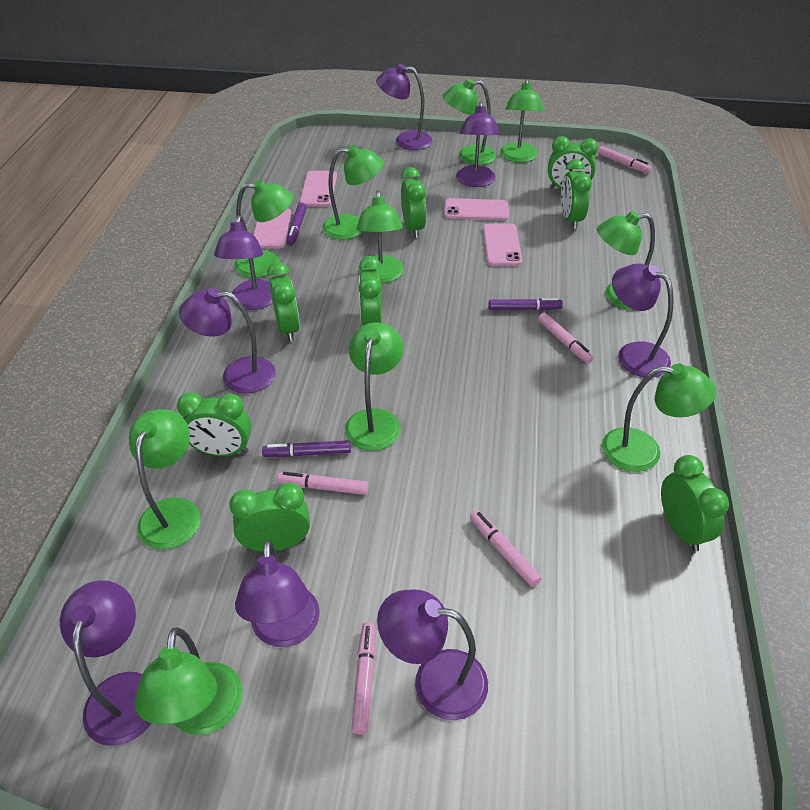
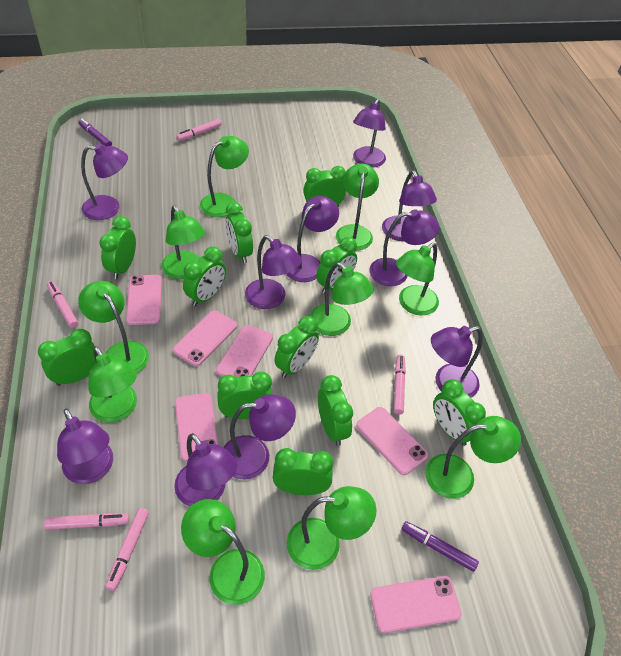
green clock: [177,392,251,456] [229,483,310,552] [267,262,300,342] [359,256,382,325] [401,167,427,238] [548,136,598,189] [561,159,592,229] [661,455,729,552] = 8 -> [38,329,96,386] [99,216,136,279] [183,246,226,306] [217,372,273,419] [225,202,253,264] [273,448,333,495] [274,316,319,378] [303,166,346,207] [316,237,357,294] [318,375,353,446] [433,379,486,446] = 11
pink phone: [253,208,291,248] [300,171,337,207] [444,198,509,221] [483,223,522,266] = 4 -> [126,275,162,325] [173,310,237,366] [175,393,218,461] [216,325,273,377] [356,407,428,475] [370,576,462,633] = 6
purple lamp: [60,580,151,746] [179,288,275,394] [214,215,273,310] [235,540,320,647] [376,64,433,150] [377,589,488,720] [456,101,499,187] [612,264,674,378] = 8 -> [57,408,113,484] [81,144,128,220] [174,433,237,507] [223,394,296,479] [245,235,302,309] [286,196,339,282] [353,99,386,168] [370,209,439,286] [382,170,437,241] [431,326,483,398] = 10
purple marker: [262,440,351,457] [286,203,307,246] [488,298,563,311] = 3 -> [78,119,112,147] [401,521,479,572] = 2

